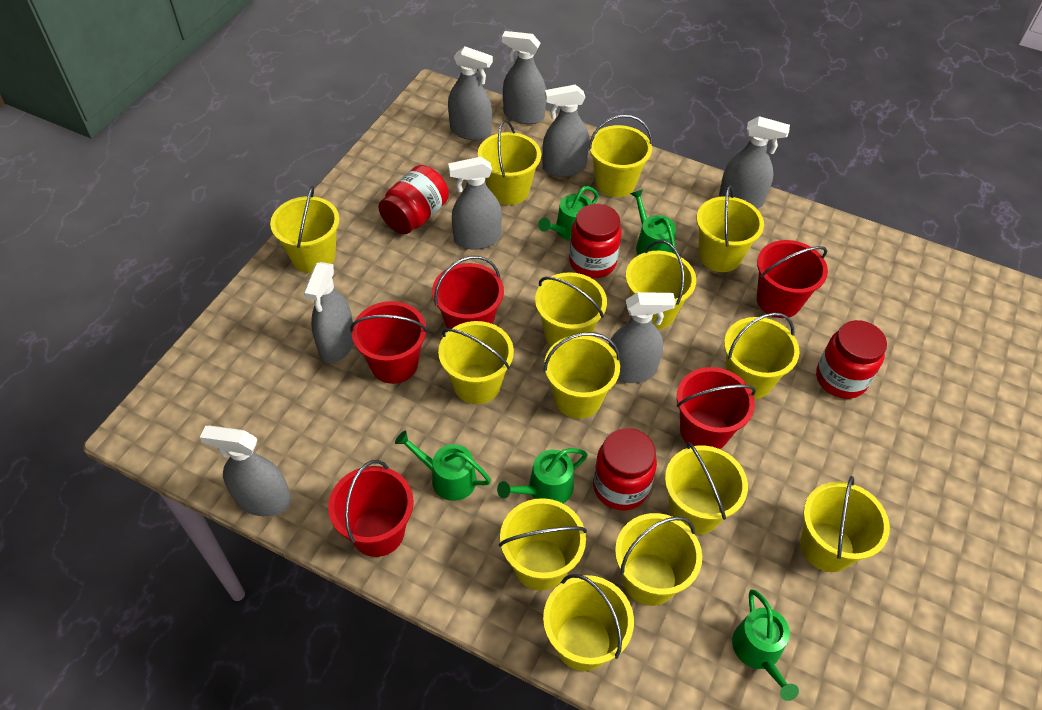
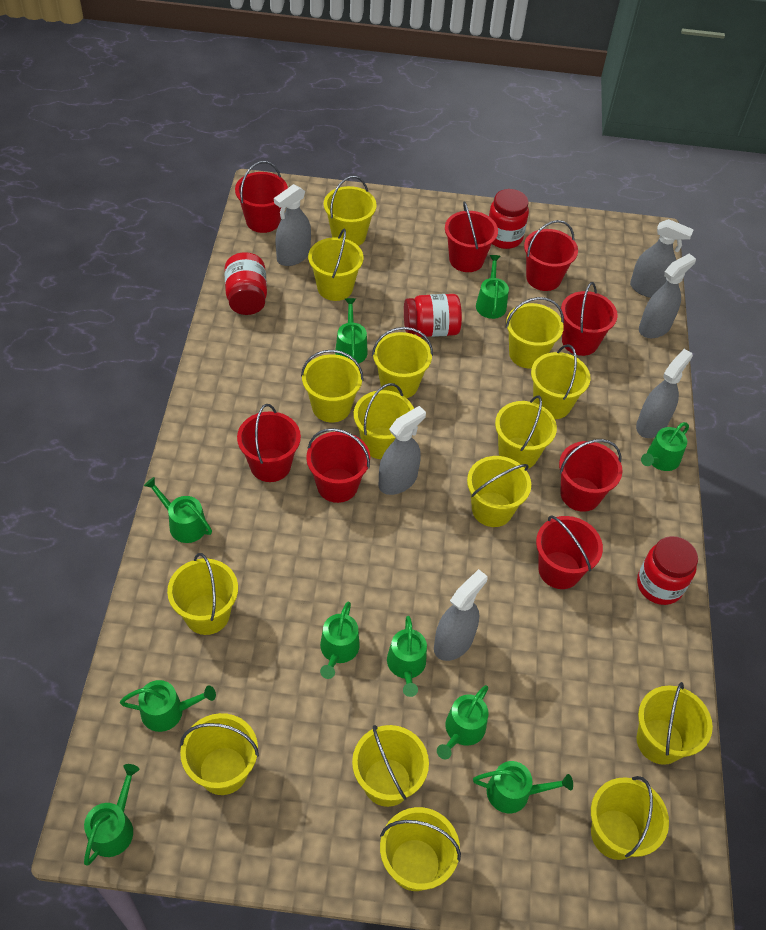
green watering can: [395,431,491,501] [497,448,588,504] [538,186,599,241] [630,189,676,255] [732,589,799,701] = 5 -> [84,764,139,866] [120,680,216,732] [144,477,212,543] [320,602,360,679] [335,298,368,364] [387,616,427,697] [437,685,488,759] [473,761,573,813] [476,255,509,319] [641,422,689,471] = 10
grey spray bottle: [200,425,292,516] [304,262,354,363] [448,46,493,141] [448,157,502,250] [502,31,546,124] [542,84,589,177] [608,292,676,383] [719,116,790,208] = 8 -> [274,184,311,266] [378,406,426,495] [434,569,487,661] [630,219,694,298] [636,349,693,438] [639,254,696,338] = 6
red bucket: [328,460,414,557] [350,301,428,384] [432,256,504,329] [677,367,756,449] [757,240,828,318] = 5 -> [235,161,288,233] [237,404,301,482] [306,428,370,503] [445,201,498,272] [524,220,578,291] [536,515,603,589] [559,439,623,512] [561,282,618,356] = 8
yellow bucket: [270,186,339,273] [438,321,514,404] [478,120,541,205] [499,498,587,591] [535,272,607,347] [543,332,620,419] [543,574,634,671] [588,114,652,197] [615,513,702,606] [626,240,696,329] [665,442,748,535] [697,185,764,272] [724,313,799,399] [800,476,890,572] = 14 -> [167,553,238,635] [180,713,259,795] [301,350,364,423] [308,229,363,301] [324,176,376,246] [352,725,429,807] [354,383,414,459] [372,327,433,398] [380,807,461,891] [467,456,531,527] [495,395,557,469] [506,297,564,368] [531,344,591,419] [591,776,669,860] [637,682,713,765] = 15

